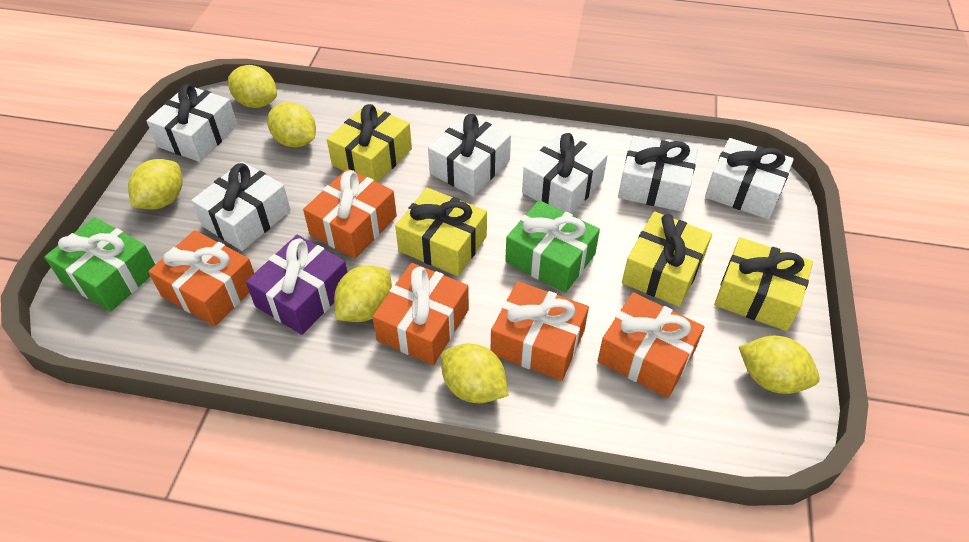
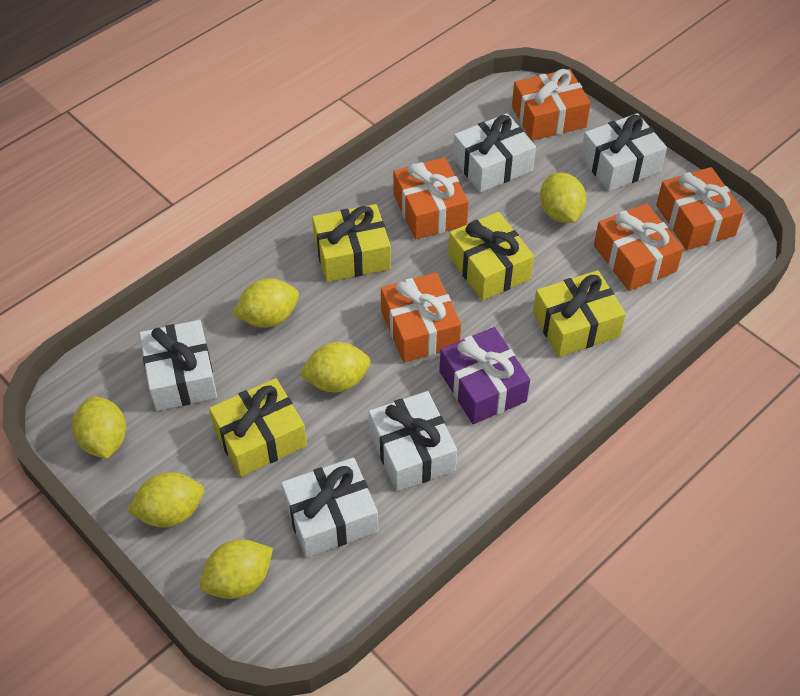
green gift: [44,217,155,312] [505,200,600,293] = 2 -> none = 0
white gift: [147,84,238,162] [191,162,291,251] [428,114,511,196] [522,132,608,214] [618,136,698,212] [705,138,794,220] = 6 -> [139,320,217,411] [281,457,378,558] [369,391,457,491] [453,113,536,192] [581,113,667,191] = 5

